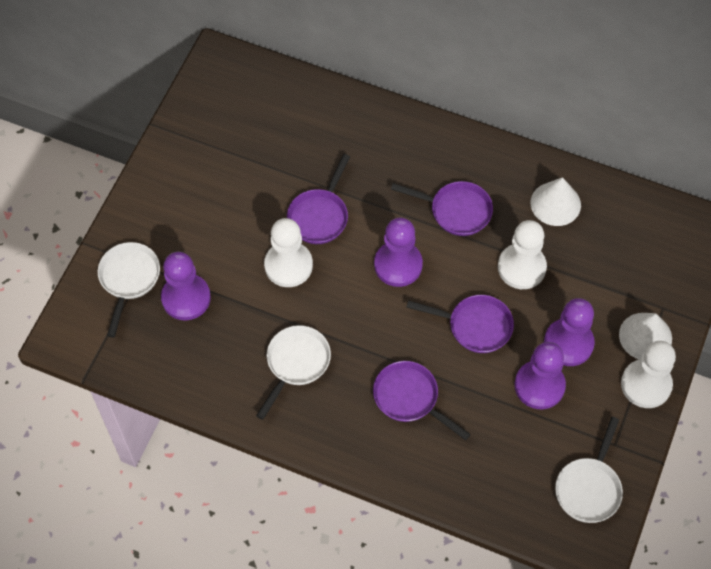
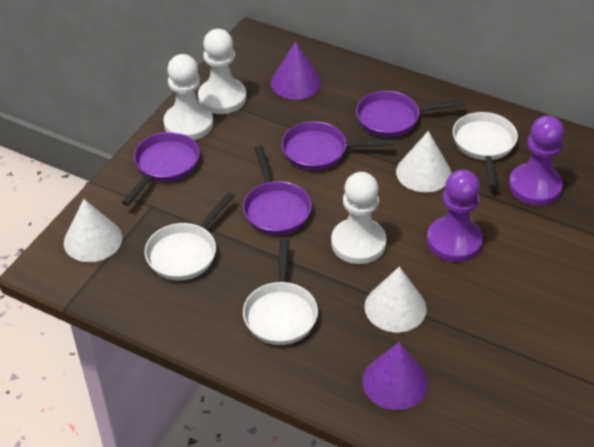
purple cone: none = 0 -> [271,41,321,100] [362,342,428,410] = 2
purple pawn: [161,252,211,320] [374,218,423,287] [515,342,566,409] [544,298,595,366] = 4 -> [427,169,483,262] [509,115,564,206] = 2
white cone: [530,177,581,226] [619,313,672,359] = 2 -> [64,199,122,262] [364,266,427,333] [396,131,451,193] = 3

